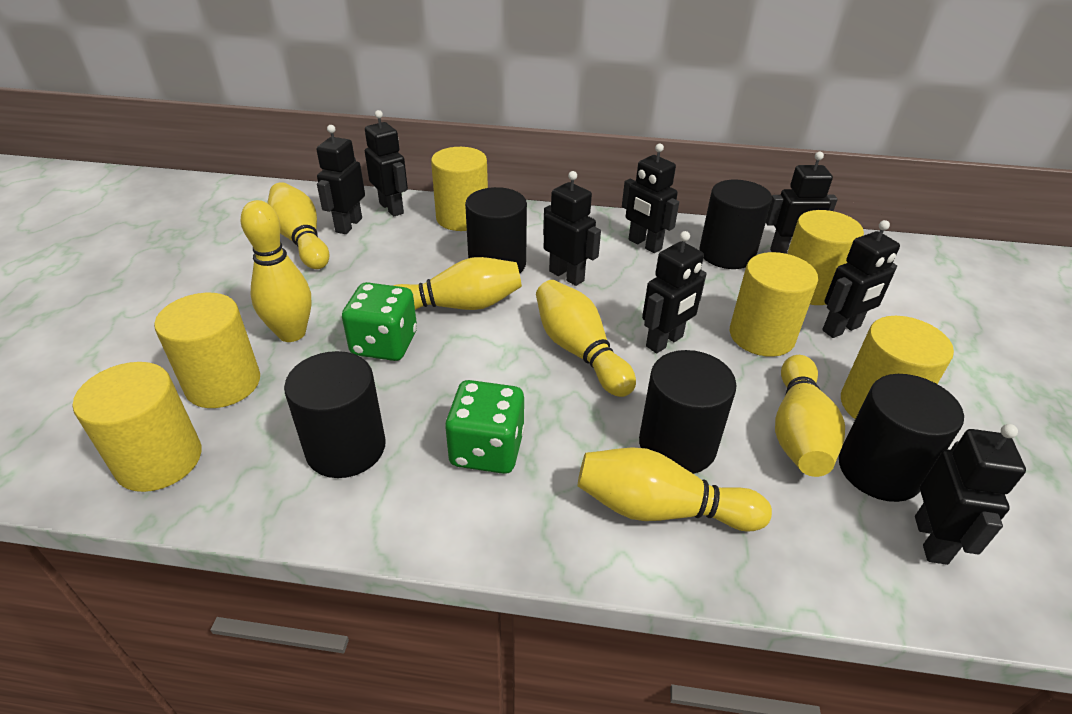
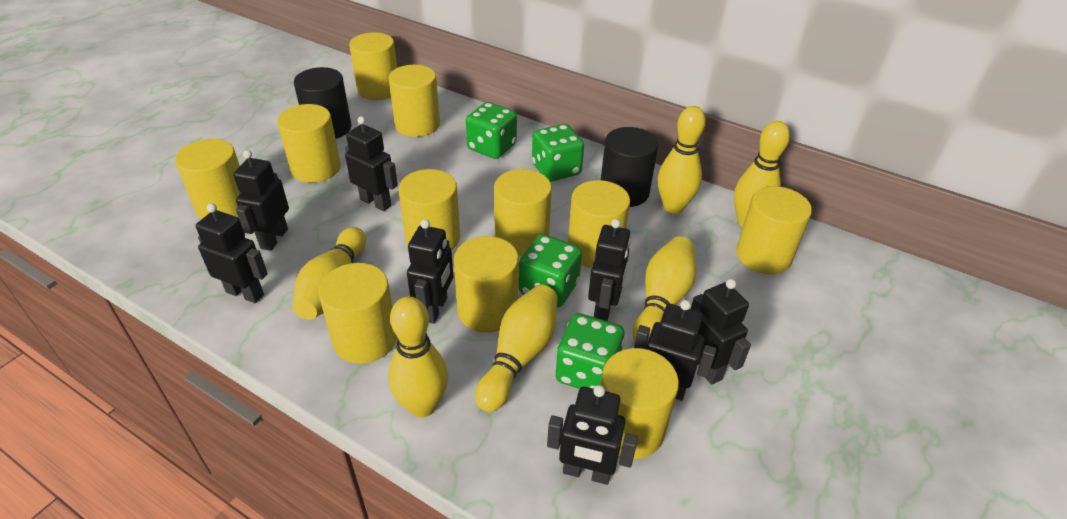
black cylinder: [284,351,386,478] [465,187,527,273] [639,350,737,474] [699,180,772,269] [839,374,964,502] = 5 -> [294,67,351,139] [601,127,658,207] = 2
green dice: [342,282,417,361] [445,380,525,474] = 2 -> [466,102,517,159] [518,234,582,308] [532,124,584,182] [556,313,625,389] = 4
yellow cylinder: [73,362,201,492] [154,293,260,408] [431,147,488,231] [730,252,818,357] [787,210,864,305] [841,316,954,419] = 6 -> [175,139,241,219] [277,104,341,183] [319,263,397,364] [349,32,397,100] [389,65,440,137] [398,169,460,250] [453,236,519,333] [494,169,552,256] [568,180,630,268] [601,348,679,459] [736,186,812,274] = 11

